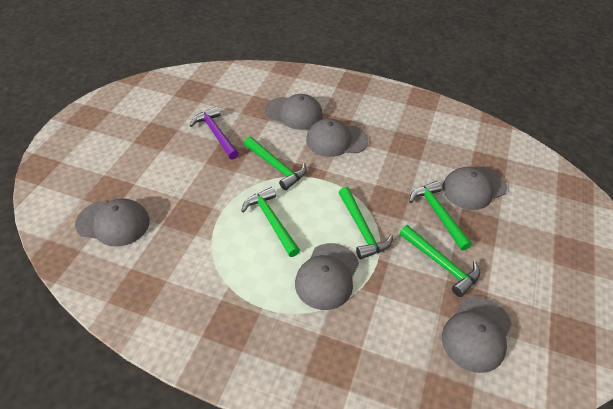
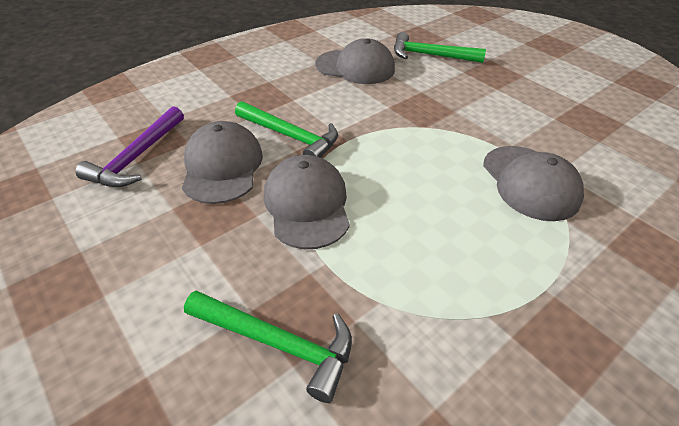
green hammer: [241,187,300,257] [244,137,307,190] [339,187,393,259] [400,225,480,297] [409,181,472,251] = 5 -> [184,291,352,403] [235,101,338,158] [394,32,486,63] = 3
grey cap: [75,198,150,247] [265,94,323,130] [295,243,359,310] [306,118,368,157] [442,296,512,373] [443,166,507,210] = 6 -> [182,121,263,204] [264,155,350,249] [315,38,395,84] [483,146,584,221] = 4

